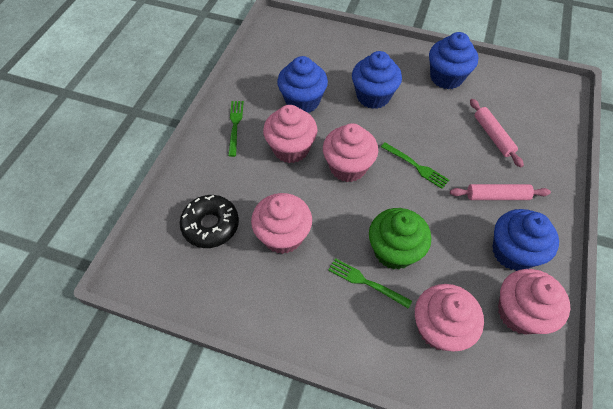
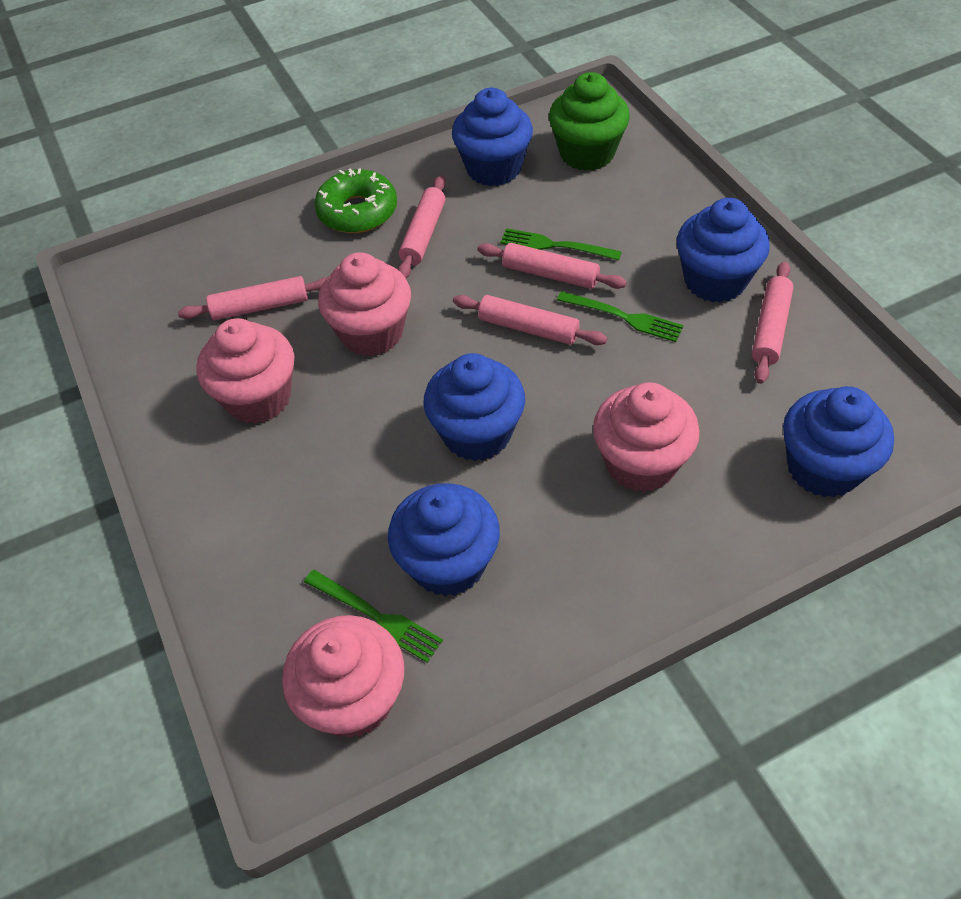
black donut: [179,195,239,248] = 1 -> none = 0
blue cupcake: [277,56,328,113] [352,51,402,109] [429,32,478,89] [493,209,559,271] = 4 -> [388,483,500,597] [423,353,525,461] [452,88,533,186] [677,198,770,303] [783,386,894,498] = 5
green donut: none = 0 -> [314,169,397,233] = 1
pink cupcake: [251,193,312,254] [263,105,317,163] [323,123,378,182] [415,284,484,351] [498,269,570,335] = 5 -> [196,318,294,424] [282,615,404,738] [318,252,411,357] [593,382,700,492] = 4
pink rolling pin: [450,184,551,200] [470,99,524,168] = 2 -> [178,276,328,320] [398,176,446,278] [453,295,607,345] [477,243,627,289] [752,261,794,384] = 5

